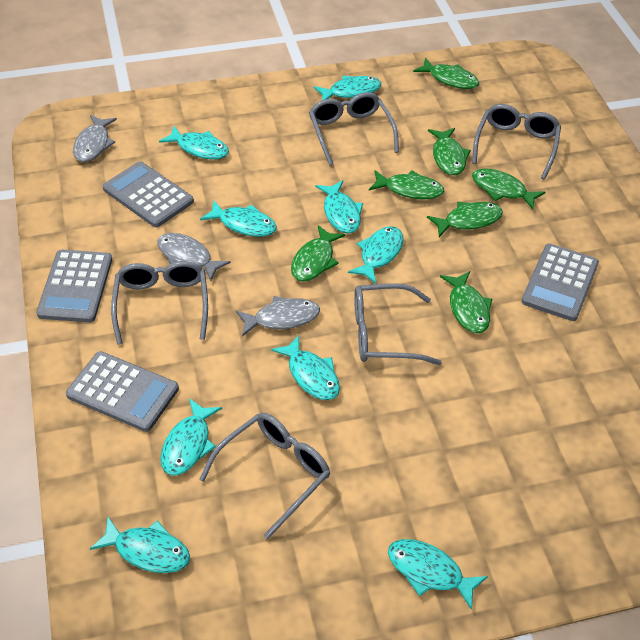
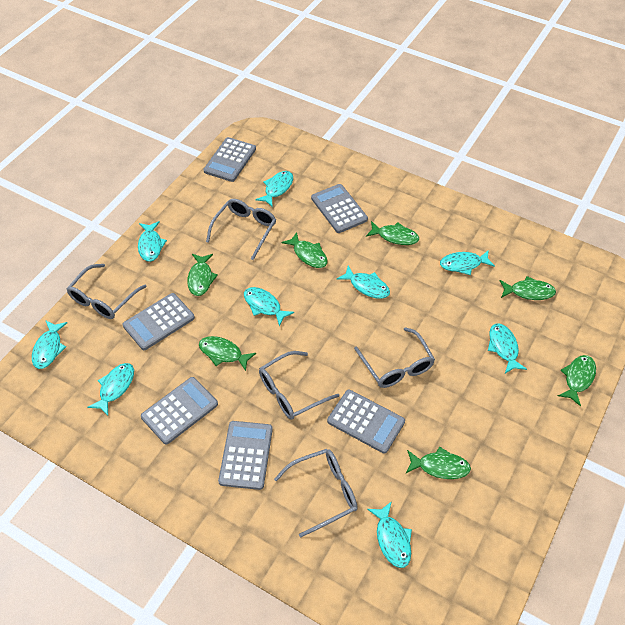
grey calculator: [36,250,112,322] [66,351,179,432] [102,161,194,227] [521,244,599,321] = 4 -> [123,293,195,350] [141,377,218,444] [204,137,256,182] [218,421,273,490] [311,184,368,233] [327,390,405,454] = 6
grey fish: [73,115,117,162] [157,233,231,281] [236,296,320,337] = 3 -> none = 0

